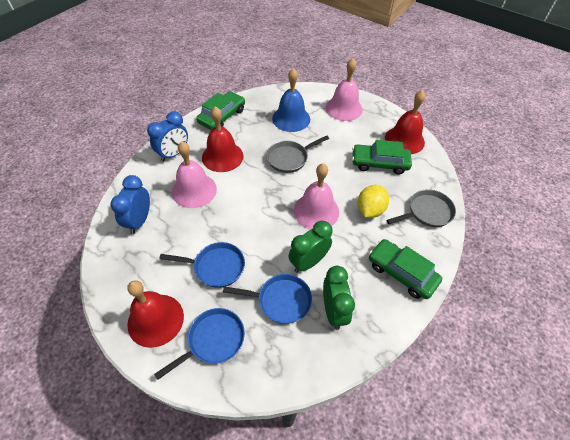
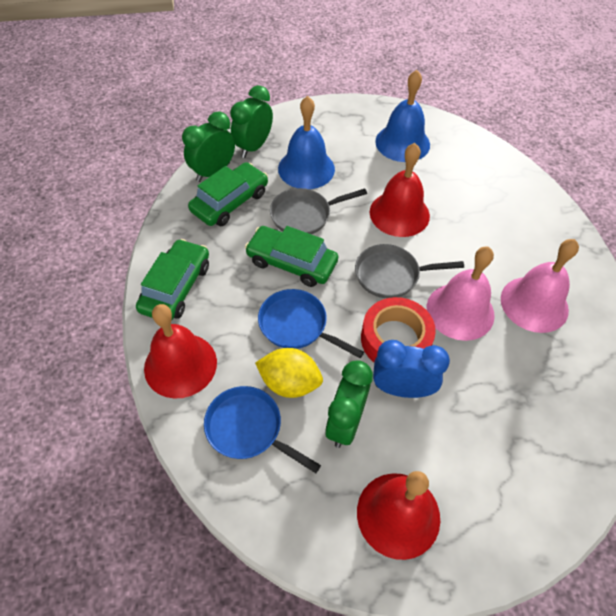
blue bell: [272,68,310,132] = 1 -> [278,96,335,189] [375,70,430,162] = 2
blue clock: [111,175,150,234] [147,111,188,162] = 2 -> [373,340,450,398] = 1
blue pan: [154,308,245,380] [159,242,245,288] [223,274,312,324] = 3 -> [204,386,321,473] [258,289,364,358] = 2
green clock: [288,221,333,273] [323,266,355,330] = 2 -> [182,112,235,182] [230,85,273,158] [325,361,373,448] = 3
pink bell: [172,142,217,208] [294,164,339,229] [326,58,363,121] = 3 -> [427,247,495,341] [501,239,579,333] = 2
red tape: none = 0 -> [361,297,436,362] = 1

